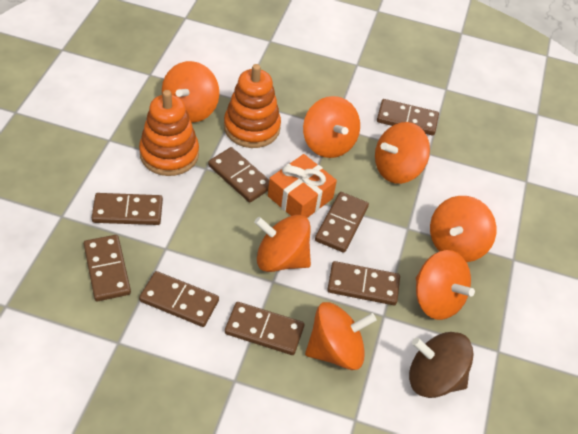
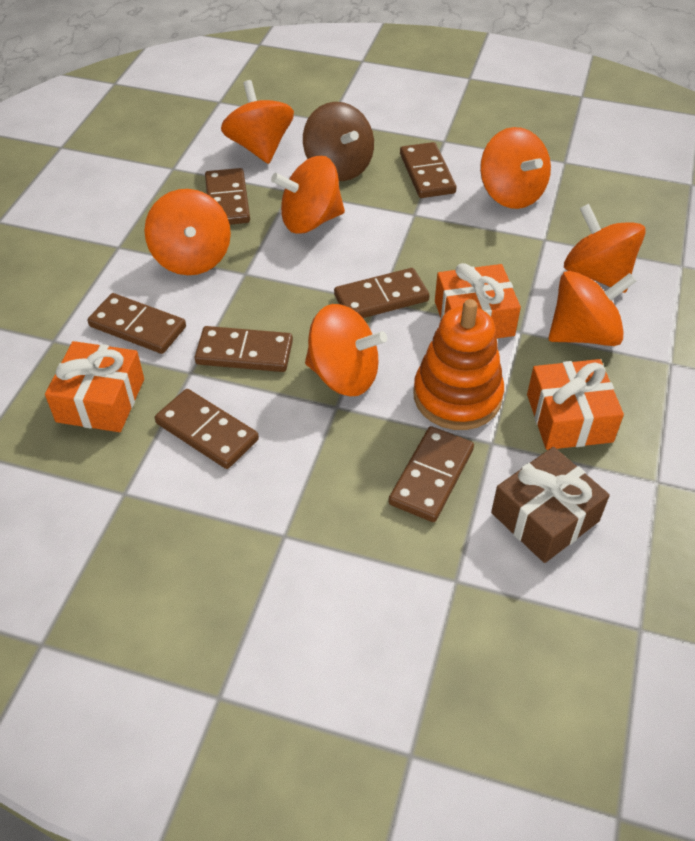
brown domino: [84,235,131,301] [92,193,163,225] [139,271,219,327] [208,147,269,203] [225,302,304,355] [315,192,369,253] [327,261,400,305] [377,99,439,136] = 8 -> [87,293,186,354] [155,389,259,469] [194,326,293,372] [205,168,250,225] [334,268,429,318] [388,426,474,522] [400,142,456,198] = 7
brown gift: none = 0 -> [491,447,610,563] = 1
orange gift: [268,154,337,218] = 1 -> [45,341,144,432] [435,263,521,338] [527,359,624,450] = 3
orange stacking toy: [139,90,199,176] [224,64,281,148] = 2 -> [414,299,504,430] = 1

